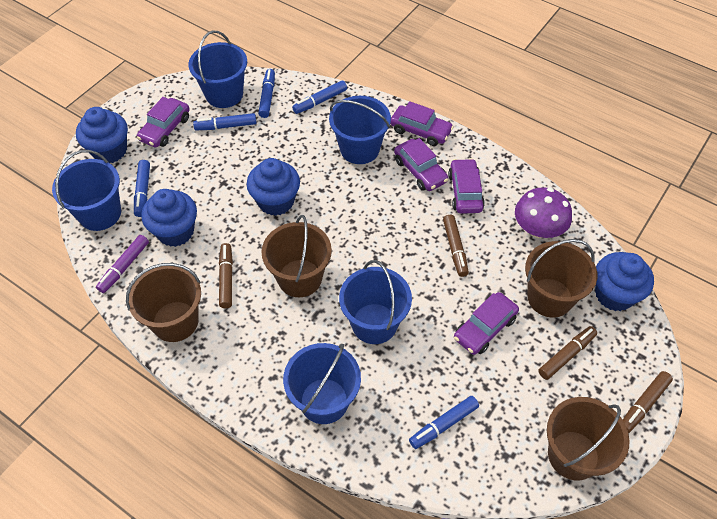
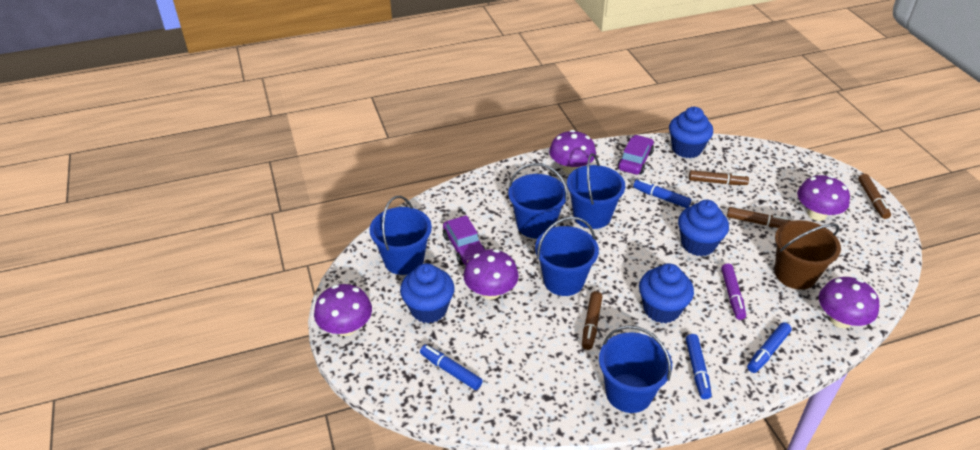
blue marker: [134,160,150,217] [193,113,257,130] [258,69,275,118] [292,80,347,114] [409,396,479,449] = 5 -> [420,345,483,390] [633,179,691,208] [686,334,712,399] [747,322,792,373] = 4
brown bucket: [126,263,201,342] [261,215,332,297] [525,239,597,318] [547,397,630,481] = 4 -> [775,220,841,290] = 1
purple car: [137,97,190,147] [390,101,454,146] [394,138,449,191] [448,159,485,214] [454,292,519,355] = 5 -> [443,215,486,265] [618,135,654,175] = 2
purple mushroom: [515,187,572,238] = 1 -> [314,284,372,336] [463,249,519,300] [549,130,596,174] [797,175,850,221] [819,277,879,328] = 5

